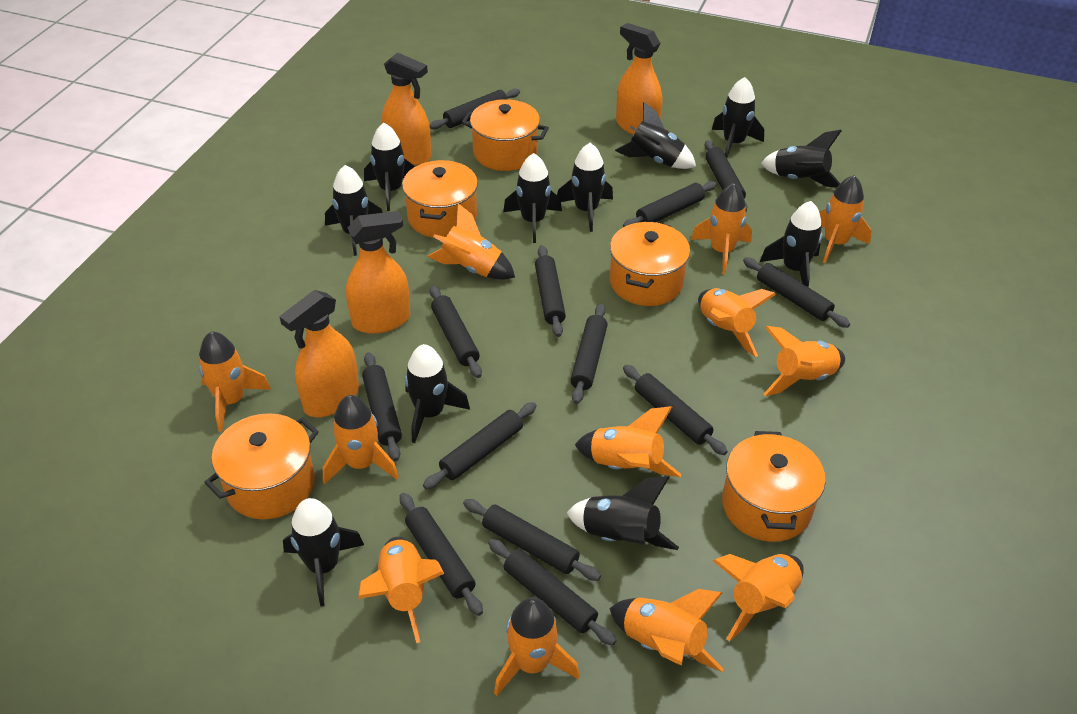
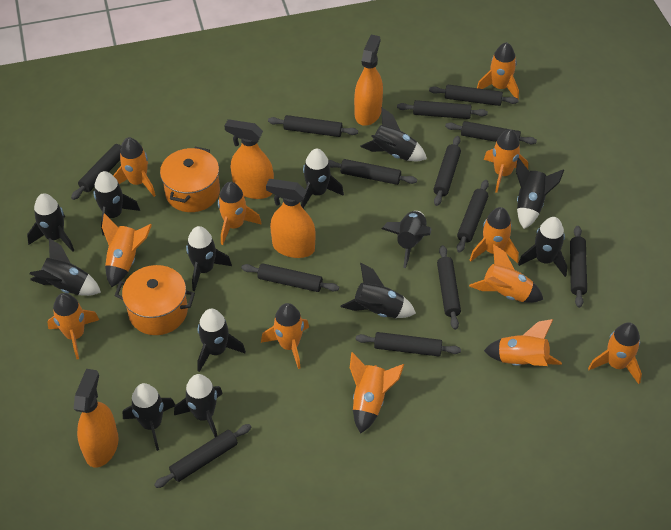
black rocket: [283,498,364,607] [325,165,383,256] [364,123,416,211] [405,344,470,443] [503,153,562,243] [557,143,613,232] [567,476,679,550] [615,102,696,169] [712,77,764,158] [760,201,823,287] [761,130,842,187] = 11 -> [27,193,74,252] [30,238,101,296] [93,171,140,236] [123,383,175,451] [174,374,223,437] [186,226,232,291] [197,309,246,372] [301,149,344,208] [341,263,416,318] [360,108,427,161] [382,211,431,268] [516,158,564,229] [518,217,567,277] = 13
orange pot: [204,413,319,519] [402,160,478,238] [462,99,549,171] [610,221,690,306] [722,431,826,542] = 5 -> [114,265,195,335] [160,147,220,212] = 2

